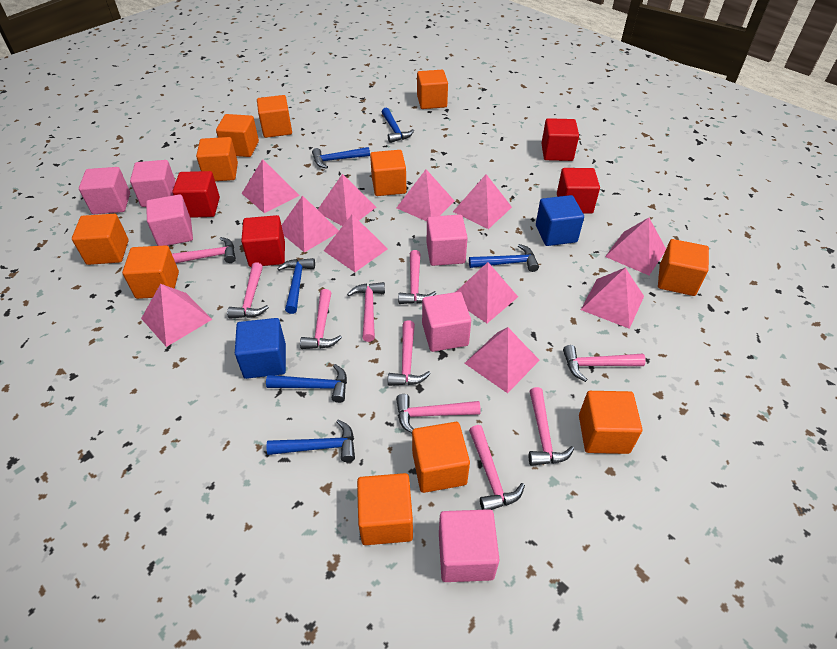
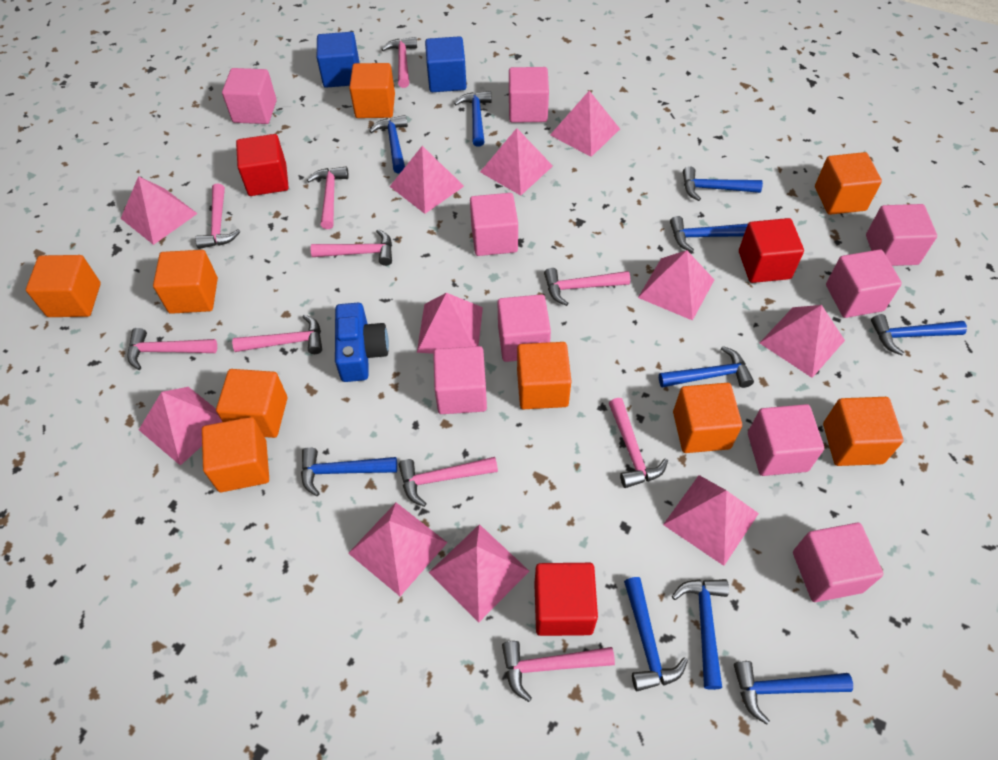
blue camera: none = 0 -> [335,303,389,382] = 1
blue hammer: [266,364,347,403] [266,419,355,462] [277,258,315,314] [312,147,370,169] [382,108,414,143] [469,244,539,272] = 6 -> [301,447,397,496] [370,115,408,174] [454,91,492,147] [624,577,688,691] [659,346,754,388] [670,216,748,252] [672,579,729,690] [683,166,763,201] [734,661,853,724] [871,314,967,355] = 10
orange cube: [72,214,129,265] [122,245,179,299] [196,137,238,181] [216,114,259,157] [257,95,292,138] [357,473,413,545] [370,150,406,196] [412,422,470,493] [417,70,448,109] [579,391,642,454] [658,239,709,296] = 11 -> [26,255,101,317] [153,250,218,314] [202,417,269,492] [216,369,287,438] [349,63,395,118] [517,342,571,409] [673,383,742,453] [815,152,882,215] [823,397,904,466] = 9
pink cube: [79,167,130,214] [130,160,176,207] [146,194,193,246] [422,292,471,352] [427,215,468,266] [439,509,500,582] = 6 -> [222,68,277,124] [433,346,487,414] [470,193,518,256] [497,294,551,362] [509,67,549,123] [748,404,824,476] [793,523,883,602] [826,249,902,318] [866,204,937,266] = 9
red cube: [172,171,220,218] [241,215,285,267] [541,118,579,161] [557,168,600,214] = 4 -> [236,134,289,196] [534,563,598,636] [739,218,804,283] = 3

